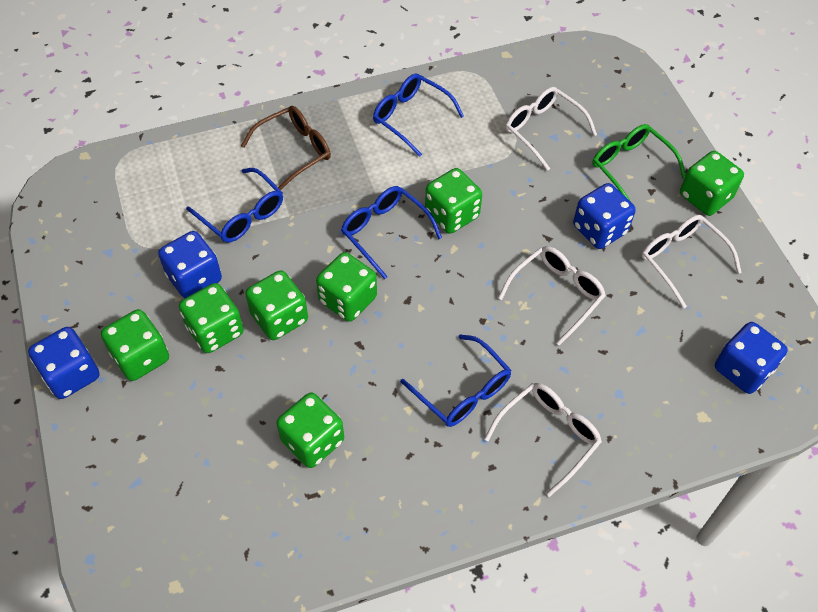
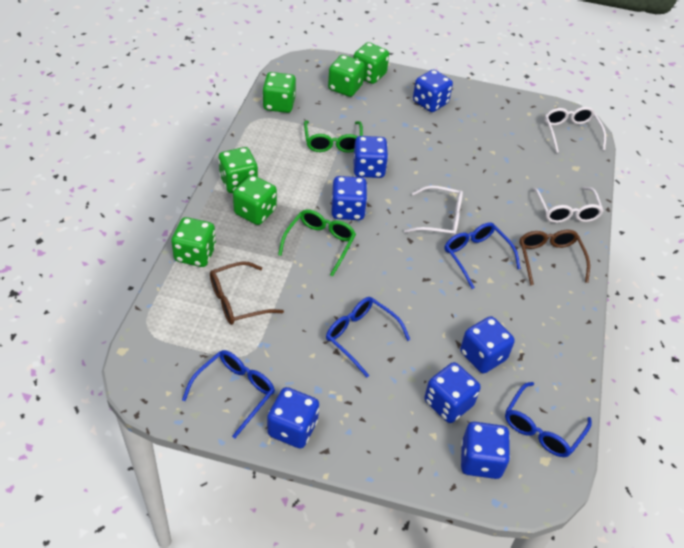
blue dice: [28,327,100,399] [158,231,222,298] [573,183,636,249] [715,322,788,394] = 4 -> [267,387,319,449] [332,176,367,220] [353,136,388,178] [413,69,453,112] [424,362,481,423] [460,316,515,374] [461,422,510,479] = 7
brown glasses: [241,106,331,190] = 1 -> [210,261,284,325] [519,230,590,285] = 2
green dice: [101,309,169,381] [179,283,244,353] [245,270,308,340] [276,392,344,468] [316,252,377,322] [425,168,482,234] [680,151,744,216] = 7 -> [171,217,216,267] [218,147,258,193] [233,175,277,225] [262,72,296,113] [328,55,365,97] [353,42,389,84] = 6
green glasses: [592,124,686,202] = 1 -> [278,209,356,277] [304,120,363,153] = 2
white glasses: [485,383,602,497] [498,246,606,346] [506,87,597,171] [642,215,742,308] = 4 -> [404,185,463,237] [533,187,604,223] [544,107,606,153] = 3

